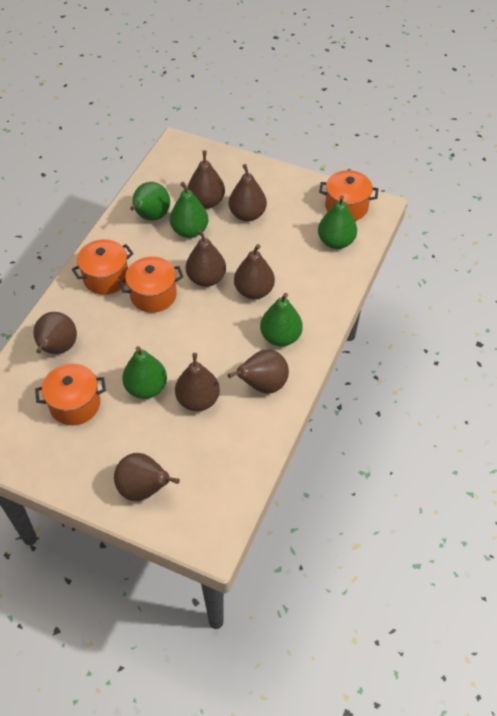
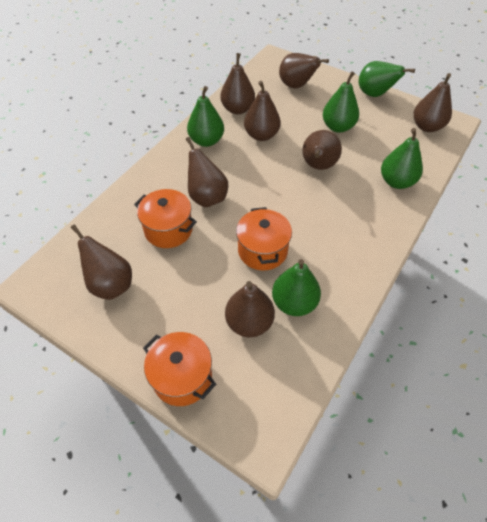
orange pot: [35,363,106,425] [71,239,134,295] [119,256,183,313] [319,170,378,221] = 4 -> [134,189,197,248] [143,332,216,406] [236,207,292,270] = 3

